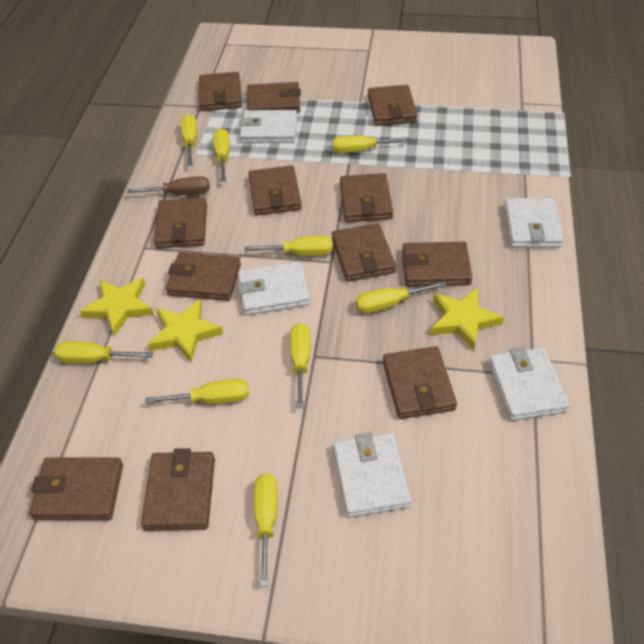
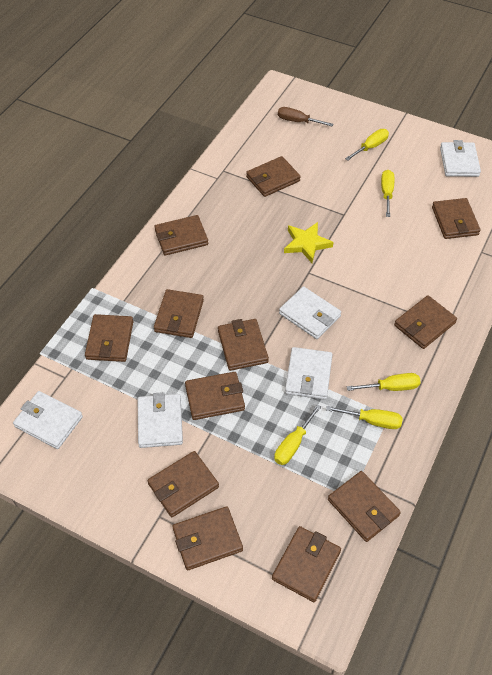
yellow screwdriver: [54,341,153,363] [145,379,249,404] [181,115,197,166] [213,128,230,182] [244,236,333,256] [254,473,278,587] [290,323,310,408] [332,136,410,153] [356,281,447,313] = 9 -> [274,404,321,465] [326,406,403,429] [345,129,389,161] [347,373,421,391] [381,170,394,217] = 5
yellow star: [80,278,154,337] [148,299,223,363] [430,287,504,350] = 3 -> [284,222,333,263] = 1

